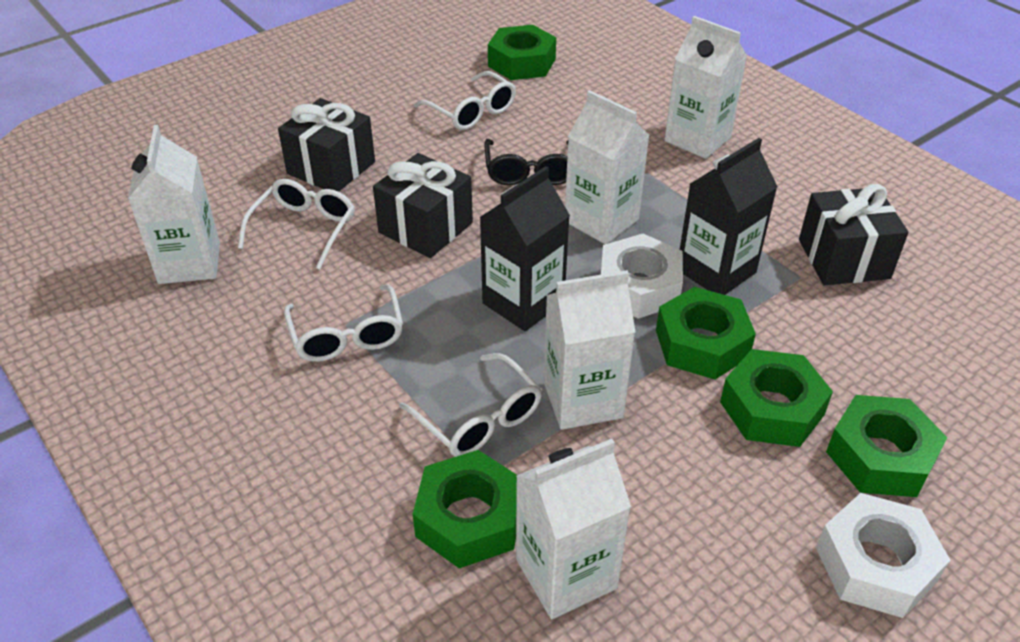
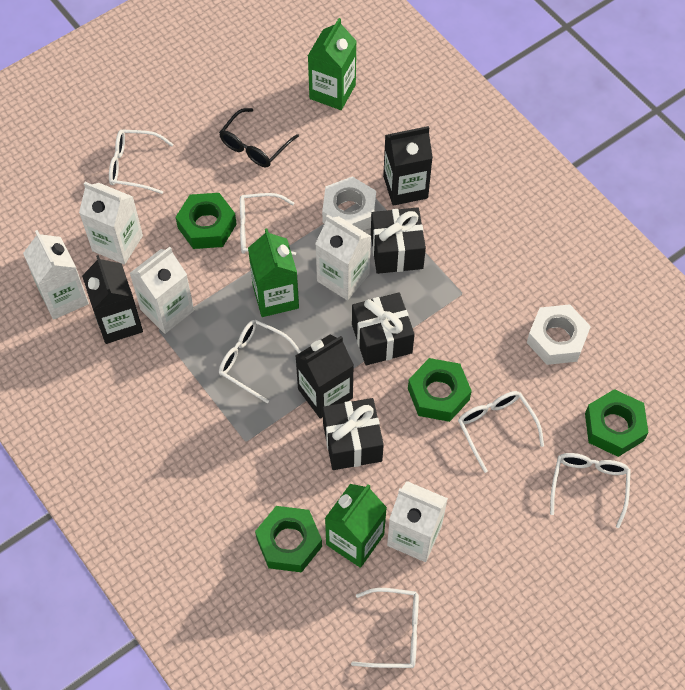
black carton: [479,166,570,331] [680,138,777,295] = 2 -> [82,255,143,344] [296,335,354,419] [383,126,433,206] = 3
green carton: none = 0 -> [248,228,299,317] [308,18,357,110] [325,484,387,568] = 3
green nut: [413,450,517,568] [488,25,556,80] [656,287,756,379] [720,349,833,447] [826,395,948,497] = 5 -> [176,193,237,249] [255,506,322,573] [408,358,472,422] [585,389,649,457] = 4
white glasses: [238,179,355,270] [284,284,403,362] [399,353,542,457] [414,71,516,130] = 4 -> [109,129,173,194] [219,320,301,404] [240,193,296,255] [351,588,419,668] [458,391,544,473] [550,453,631,528] = 6

